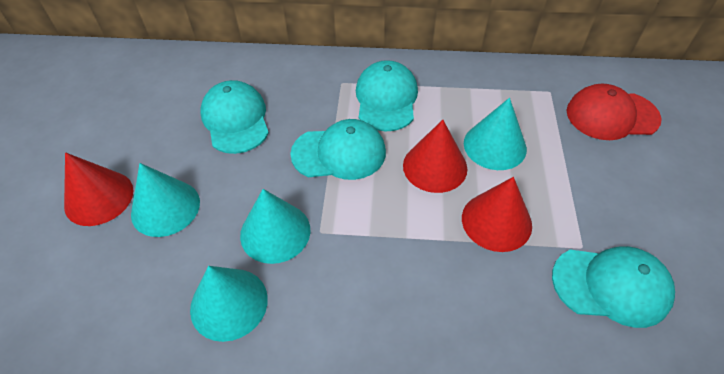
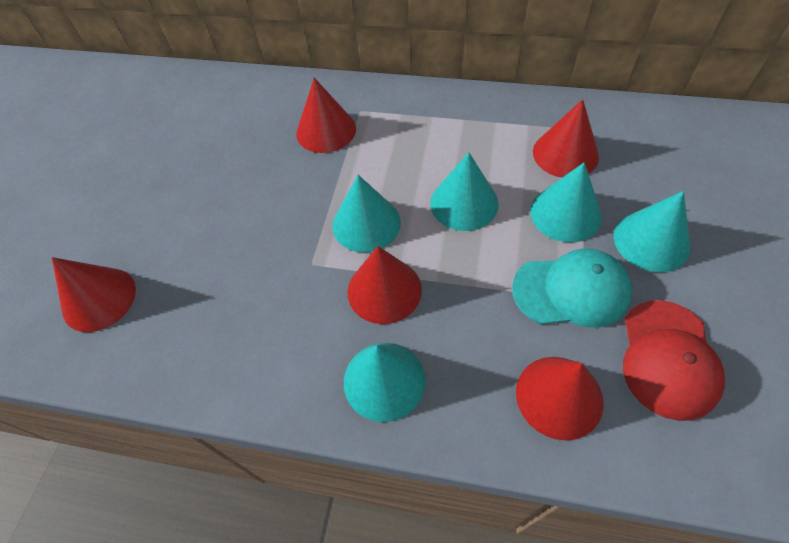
red cone: [64,152,133,226] [403,120,467,193] [462,177,532,252] = 3 -> [52,257,136,332] [296,78,356,153] [348,246,422,324] [516,357,604,440] [533,99,599,178] = 5
turquoise cap: [201,80,269,154] [290,119,386,180] [356,60,418,131] [552,246,675,328] = 4 -> [512,249,632,328] = 1
turquoise cone: [131,163,200,237] [190,266,268,342] [240,189,311,264] [464,98,527,170] = 4 -> [332,175,401,253] [344,343,426,422] [430,152,499,231] [530,162,602,242] [614,191,690,272] = 5

